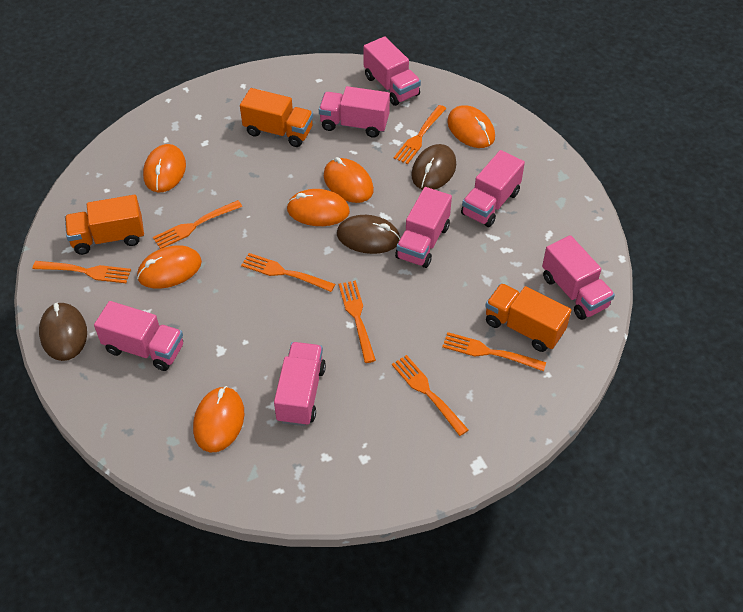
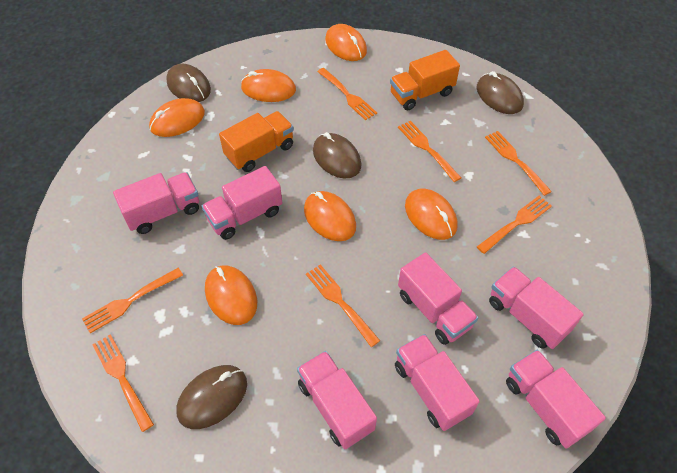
brown mouse: [39,302,87,361] [337,215,400,254] [411,144,456,190] = 3 -> [166,64,211,102] [176,365,247,429] [313,132,361,178] [477,71,524,114] = 4
orange truck: [65,195,144,255] [240,88,313,147] [485,283,571,352] = 3 -> [219,111,294,172] [390,50,460,110] = 2

